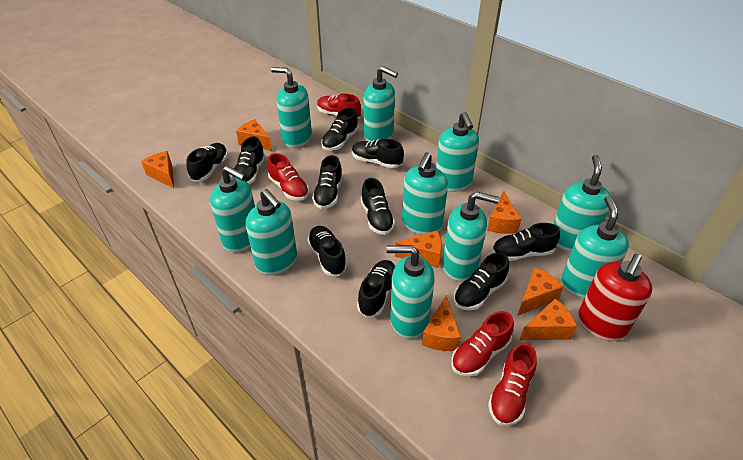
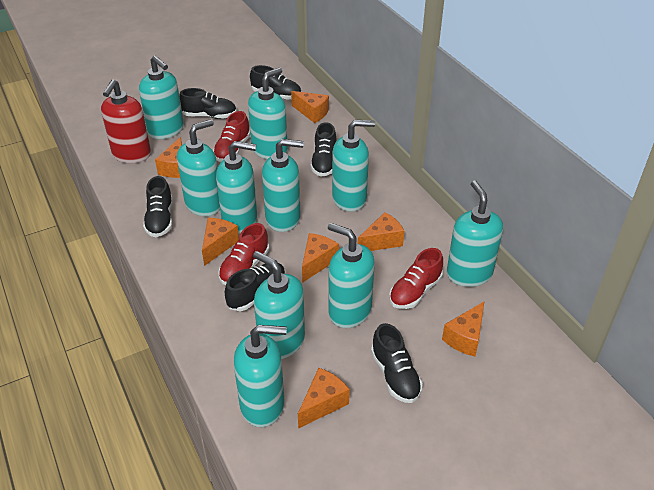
black shoe: [187,143,228,182] [231,136,265,185] [307,226,347,276] [312,155,343,209] [321,108,358,151] [352,139,404,169] [357,260,395,317] [361,178,395,235] [454,252,509,310] [492,223,560,261] = 10 -> [143,176,173,237] [179,88,237,119] [225,263,286,311] [250,65,301,99] [310,122,336,177] [371,323,423,403] = 6
red shoe: [267,153,309,201] [317,93,361,119] [451,311,514,377] [488,343,537,426] = 4 -> [213,111,251,162] [218,223,269,285] [389,248,443,309] = 3

